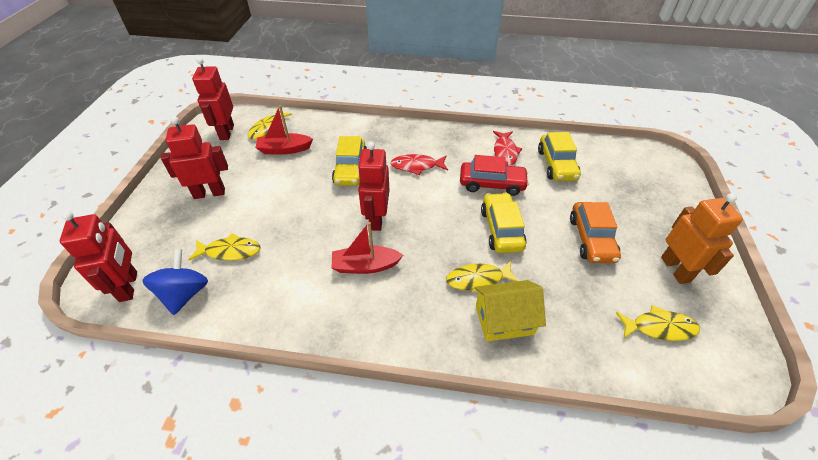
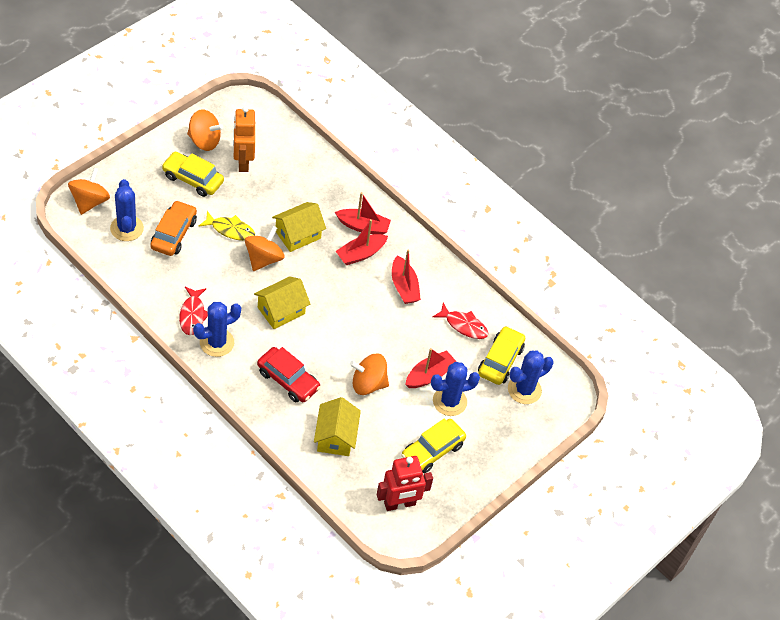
blue cactus: none = 0 -> [110,179,144,241] [193,302,241,357] [431,362,480,416] [508,350,554,404] = 4
blue spinning top: [142,249,208,315] = 1 -> none = 0
orange spinning top: none = 0 -> [68,167,110,215] [187,109,223,151] [245,226,284,271] [350,354,389,395] = 4
red boat: [255,105,313,155] [331,222,403,274] = 2 -> [335,192,391,235] [336,219,388,265] [392,250,421,304] [405,348,457,388] = 4
red robot: [60,211,137,302] [161,116,228,199] [192,58,234,140] [358,142,390,231] = 4 -> [377,456,433,511] = 1
yellow fish: [188,233,261,261] [248,109,292,140] [446,261,519,293] [616,305,700,341] = 4 -> [199,211,255,241] = 1
yellow house: [474,280,546,342] = 1 -> [254,276,310,329] [272,202,326,252] [314,397,361,456] = 3

